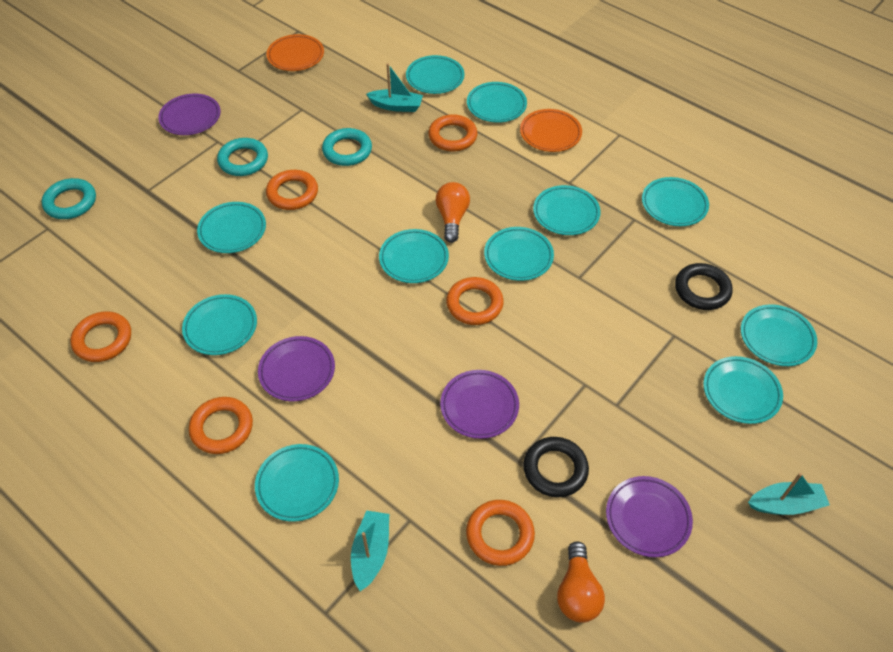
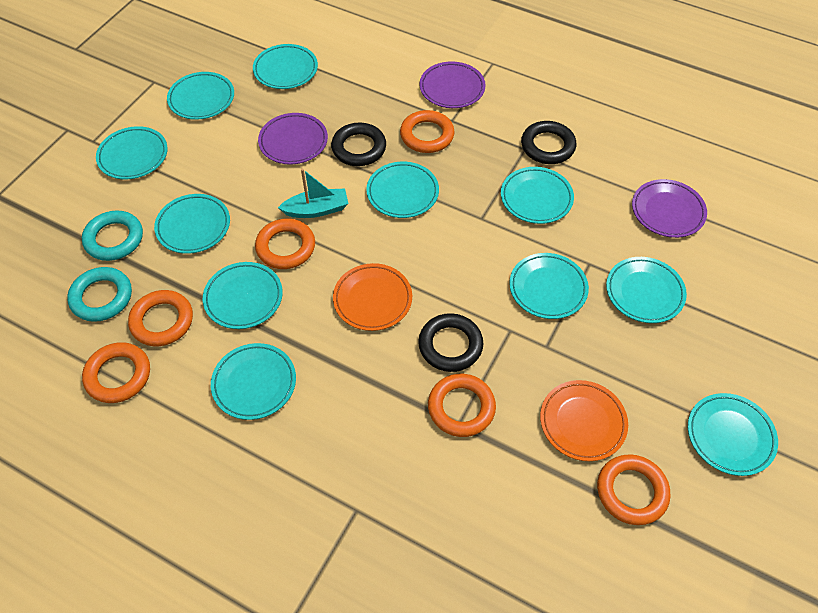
black ring: [523,437,589,497] [675,263,733,310] = 2 -> [331,123,386,166] [418,313,483,372] [521,121,576,164] = 3
orange light bulb: [436,182,470,243] [557,541,605,623] = 2 -> none = 0
purple plate: [158,94,221,135] [258,336,335,401] [440,370,519,439] [606,476,693,557] = 4 -> [258,113,328,165] [419,62,486,108] [632,179,707,238] = 3
turquoise boat: [351,510,389,591] [366,63,423,112] [748,473,830,515] = 3 -> [278,169,349,218] = 1
turquoise ring: [41,178,96,219] [217,138,268,176] [322,128,372,166] = 3 -> [67,267,132,322] [82,210,143,261] = 2

